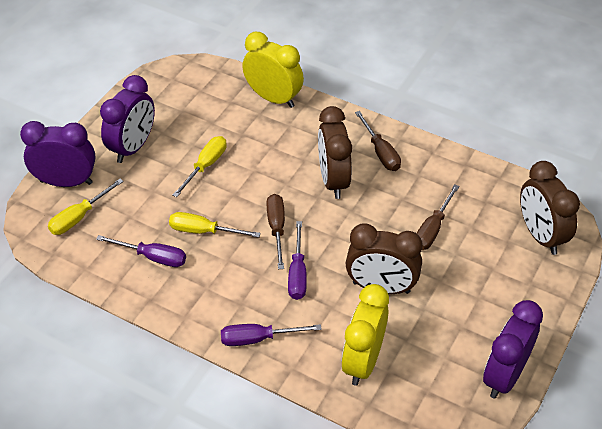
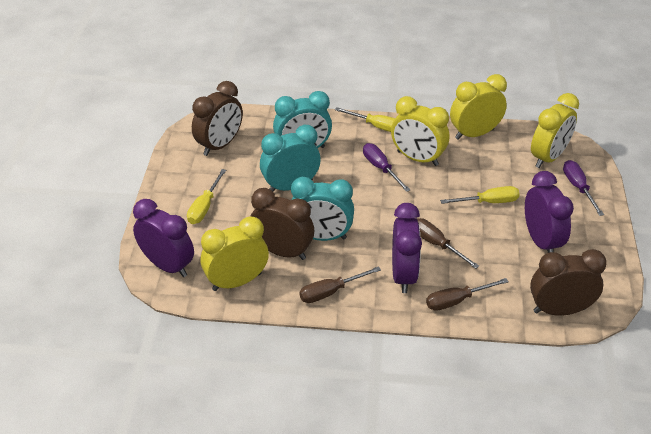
purple screwdriver: [96,235,186,267] [221,324,322,346] [288,221,307,300] = 3 -> [363,143,410,192] [563,160,604,216] = 2
turquoise clock: none = 0 -> [260,125,321,192] [273,91,332,148] [291,177,354,241] = 3
yellow clock: [242,32,304,108] [342,284,389,386] = 2 -> [201,217,269,291] [391,96,449,166] [450,74,507,140] [531,93,579,168] = 4

